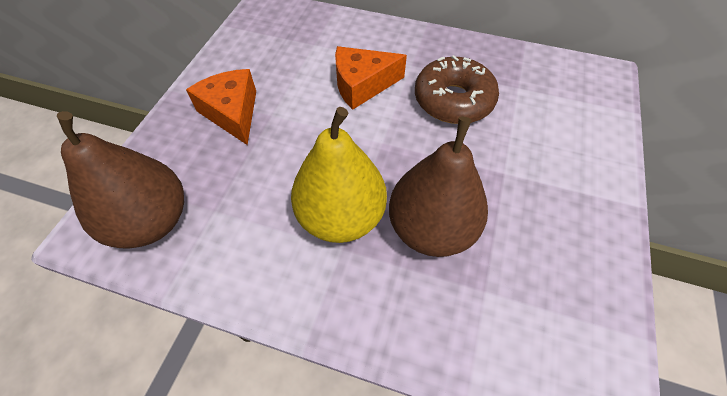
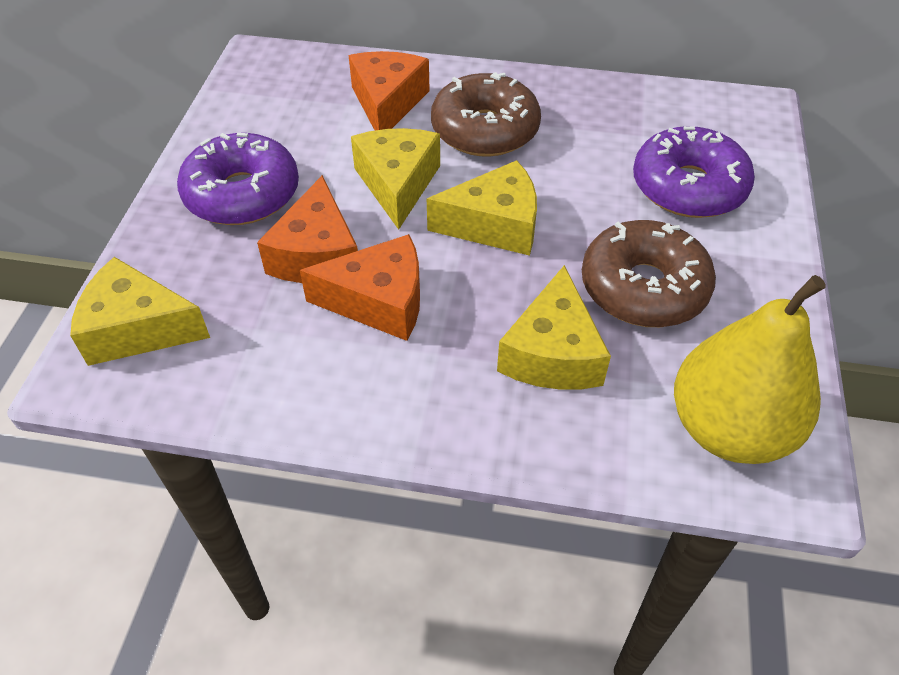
brown donut: [415,55,499,124] = 1 -> [431,72,541,157] [582,220,716,327] = 2
brown pear: [56,111,184,249] [389,116,488,257] = 2 -> none = 0
orange cheese: [186,69,256,145] [335,46,407,110] = 2 -> [257,175,358,283] [300,234,420,341] [349,51,430,130] = 3
purple donut: none = 0 -> [177,133,299,225] [633,126,755,218] = 2
yellow cheese: none = 0 -> [70,257,210,366] [351,128,440,230] [427,160,537,256] [497,265,611,390] = 4

